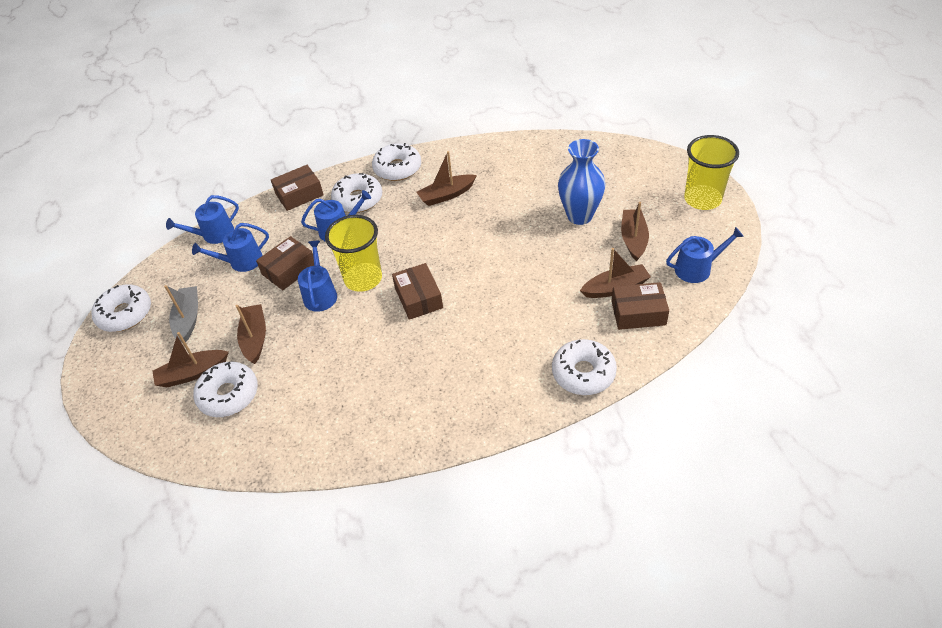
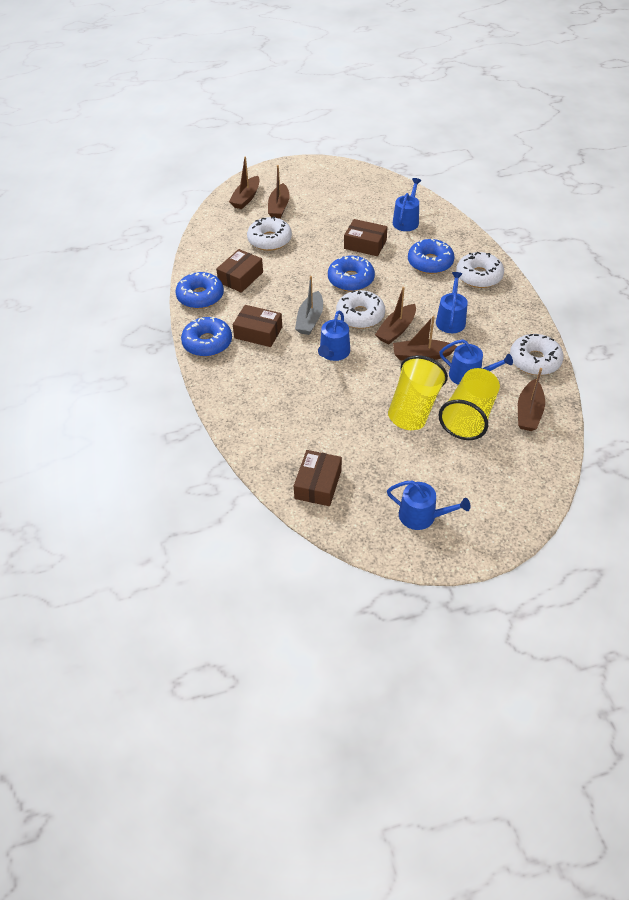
blue donut: none = 0 -> [175,272,224,309] [181,317,232,357] [328,256,375,291] [408,239,455,274] = 4
blue vase: [558,139,605,225] = 1 -> none = 0
white donut: [91,285,151,332] [193,362,258,417] [331,173,382,213] [372,143,421,181] [552,339,617,395] = 5 -> [247,217,292,251] [336,290,385,329] [456,252,504,288] [510,334,564,375] = 4

